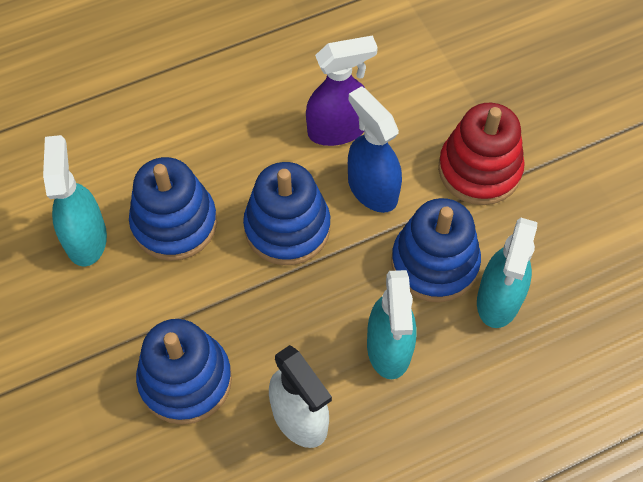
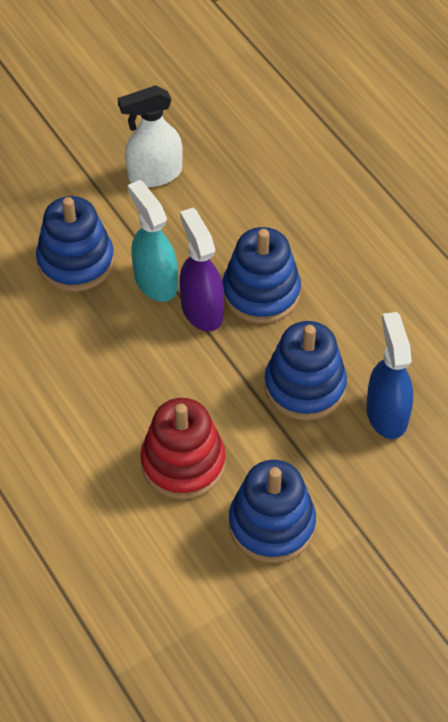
turquoise spray bottle: [43,135,107,267] [367,270,416,379] [477,218,537,328] = 3 -> [128,180,178,302] = 1

